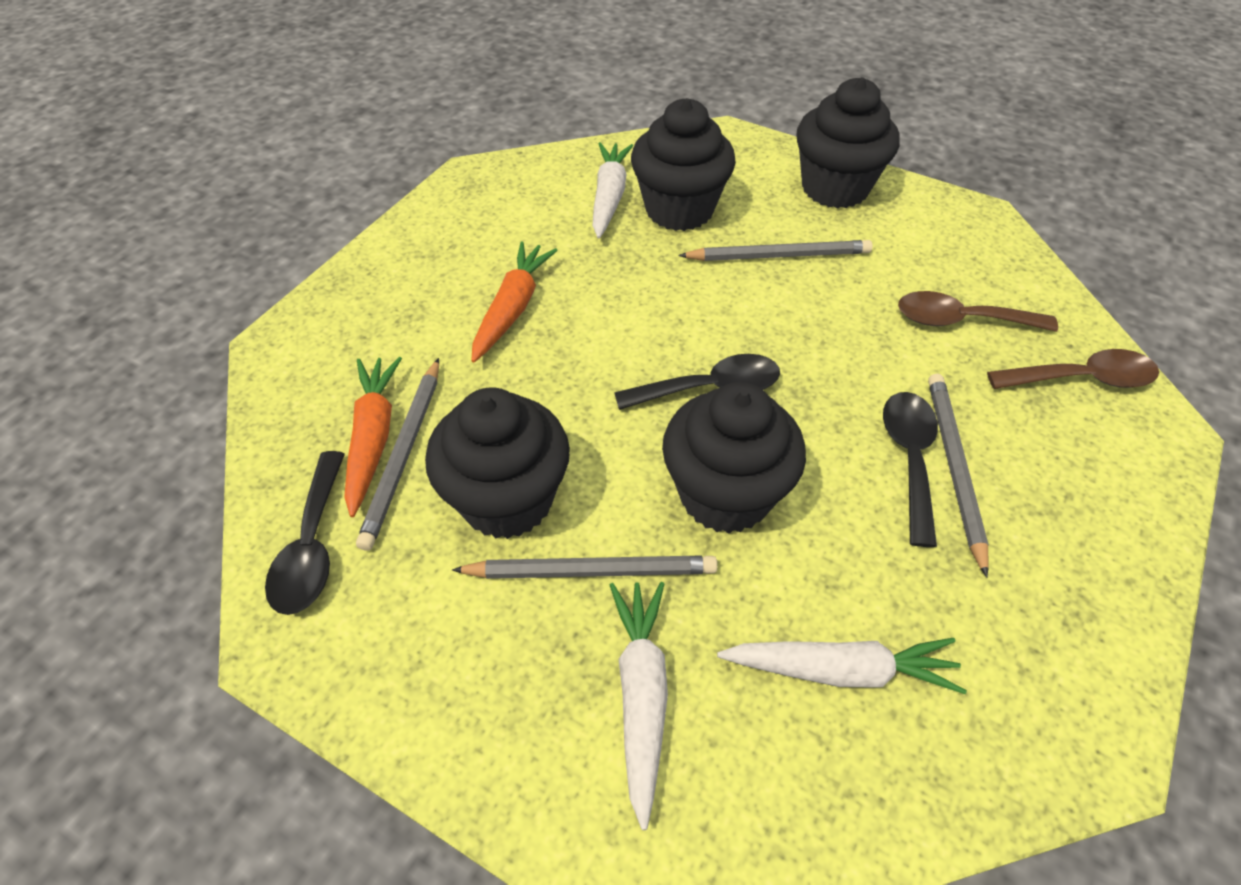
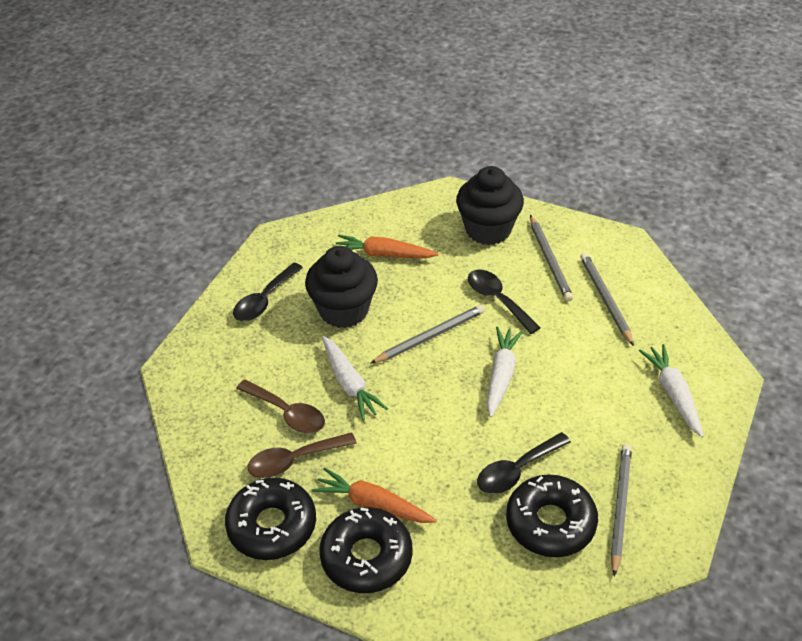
black cupcake: [425,387,570,539] [631,98,736,231] [662,382,806,533] [796,77,900,208] = 4 -> [305,246,378,328] [456,166,524,245] = 2
black donut: none = 0 -> [225,477,316,560] [319,507,412,593] [506,474,598,557] = 3

